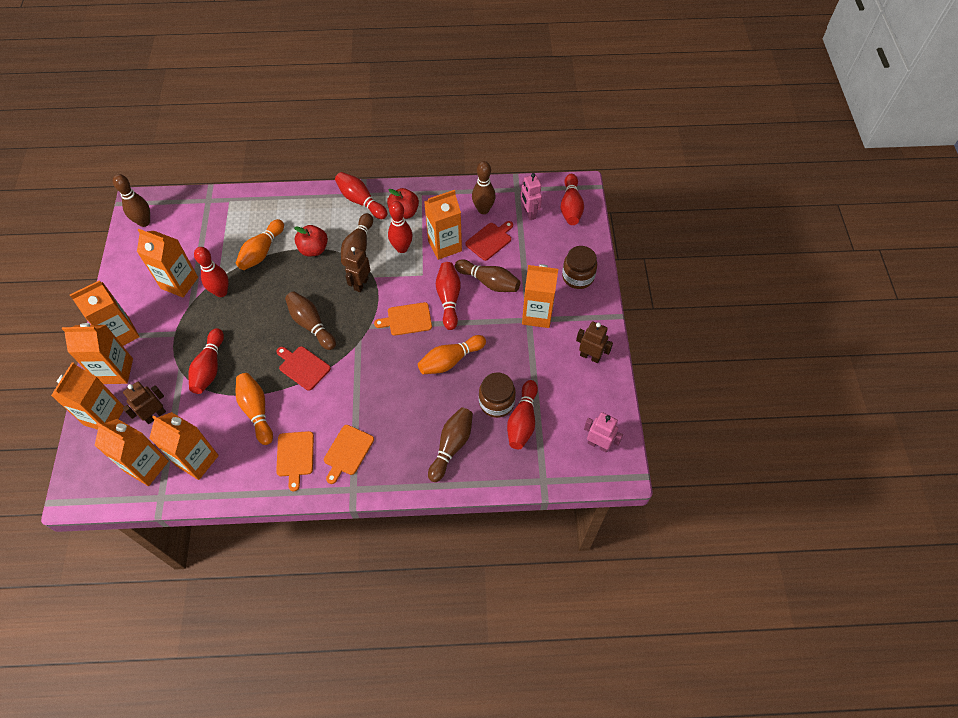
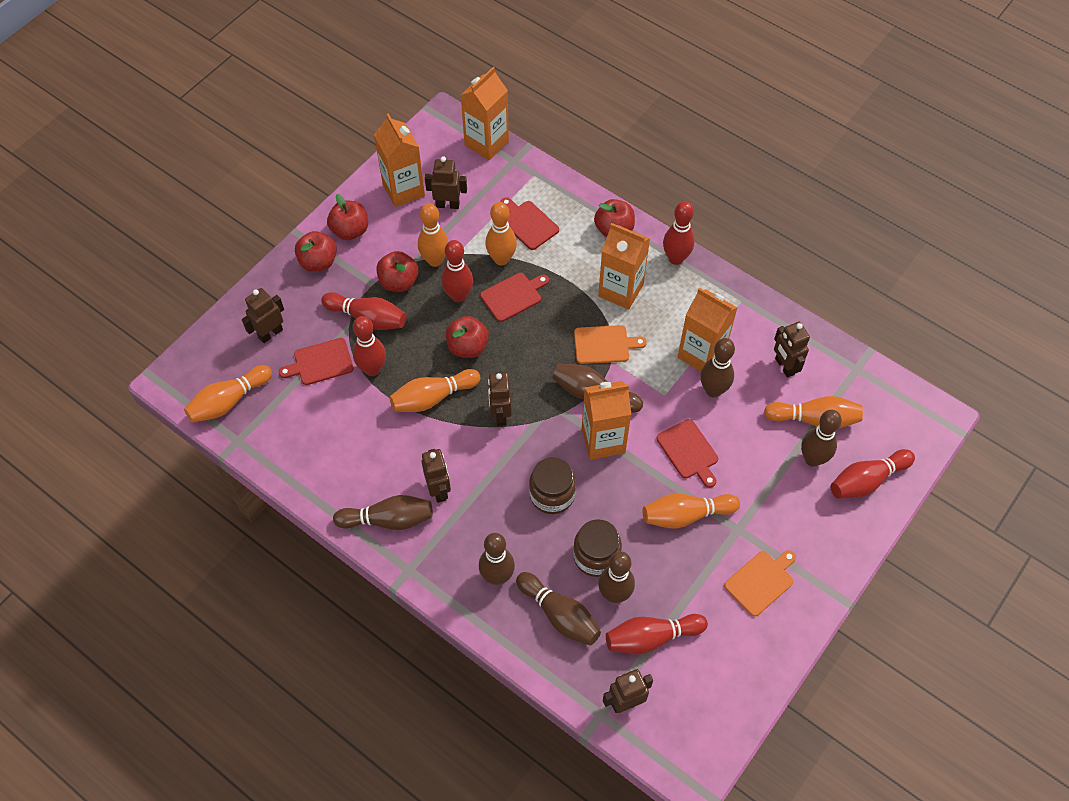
brown bowling pin: [113,174,150,227] [285,291,336,350] [341,213,373,266] [428,407,473,482] [455,259,520,292] [472,161,496,214] = 6 -> [333,495,433,530] [479,533,515,585] [516,572,601,645] [552,363,643,412] [598,551,635,603] [700,338,735,397] [801,410,842,467] = 7
brown robot: [123,382,166,424] [345,247,371,292] [576,321,613,363] = 3 -> [242,288,284,343] [422,449,451,503] [425,156,467,209] [488,372,512,426] [603,669,653,713] [774,322,810,378] = 6
orange bowling pin: [236,219,284,270] [236,373,273,445] [418,335,486,374] = 3 -> [184,365,272,423] [389,369,481,412] [418,203,449,267] [485,202,517,266] [643,494,740,529] [764,396,863,429] = 6
orange carton: [51,362,124,430] [62,323,133,384] [70,280,140,346] [94,419,169,486] [137,229,198,297] [149,412,219,480] [424,190,462,260] [522,264,558,328] = 8 -> [374,114,425,207] [461,67,509,160] [582,381,632,460] [598,223,650,310] [678,288,737,372] = 5
orange cutting board: [276,431,314,491] [324,425,374,484] [374,302,432,336] = 3 -> [574,325,647,364] [724,550,796,617] = 2
pink robot: [521,173,542,220] [584,412,623,452] = 2 -> none = 0
red apple: [294,225,328,256] [387,188,419,219] = 2 -> [295,231,337,272] [327,194,368,240] [376,251,419,292] [446,316,489,358] [594,199,635,238] = 5
red bowling pin: [188,328,224,394] [194,247,229,297] [335,172,387,219] [388,201,413,253] [436,262,461,330] [507,380,538,449] [561,174,584,225] = 7 -> [321,292,407,330] [353,316,386,376] [441,240,473,303] [606,614,708,654] [663,201,695,265] [830,449,915,499] = 6
red cutting board: [276,346,331,391] [465,221,513,261] = 2 -> [279,338,354,385] [480,273,549,322] [500,197,559,250] [657,419,718,488] = 4

